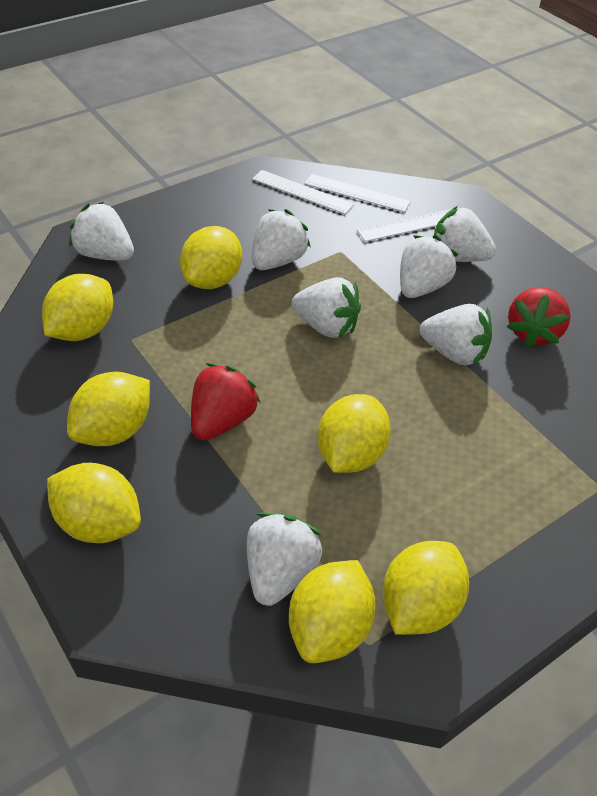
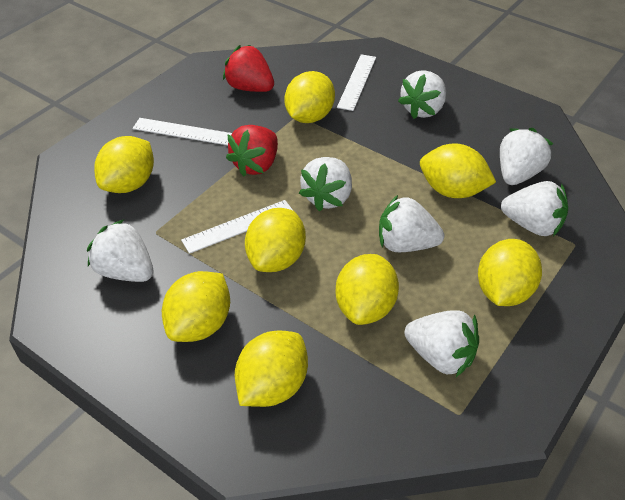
yellow lemon: [42,274,113,341] [47,463,141,543] [67,372,150,446] [180,226,242,289] [289,560,376,663] [318,394,391,473] [383,541,469,635] = 7 -> [94,136,154,193] [162,271,230,342] [235,331,308,407] [245,208,306,272] [284,71,335,123] [336,254,399,325] [420,143,496,198] [478,239,542,306] = 8

